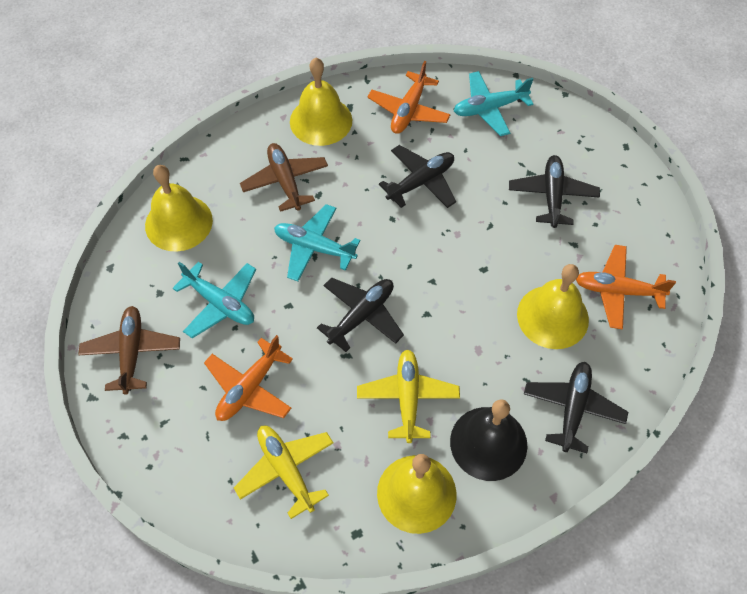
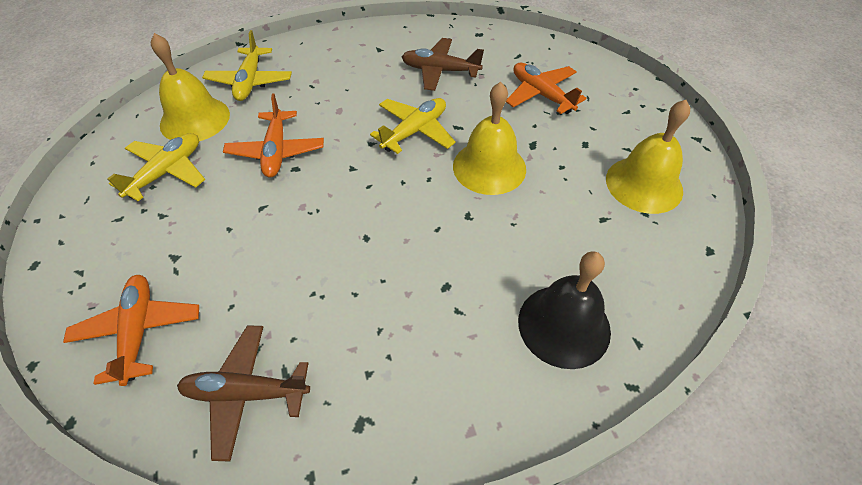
black plane: [317,278,404,352] [379,145,456,208] [509,155,600,228] [524,362,628,453] = 4 -> none = 0
turquoise plane: [173,262,256,338] [274,204,360,282] [454,71,534,136] = 3 -> none = 0
yellow bell: [145,165,213,251] [290,58,352,146] [377,454,456,534] [517,264,589,349] = 4 -> [151,33,230,141] [453,82,526,195] [606,100,690,214] = 3
yellow plane: [234,426,334,519] [357,349,460,443] = 2 -> [107,133,205,201] [202,30,292,101] [370,98,456,154] = 3

